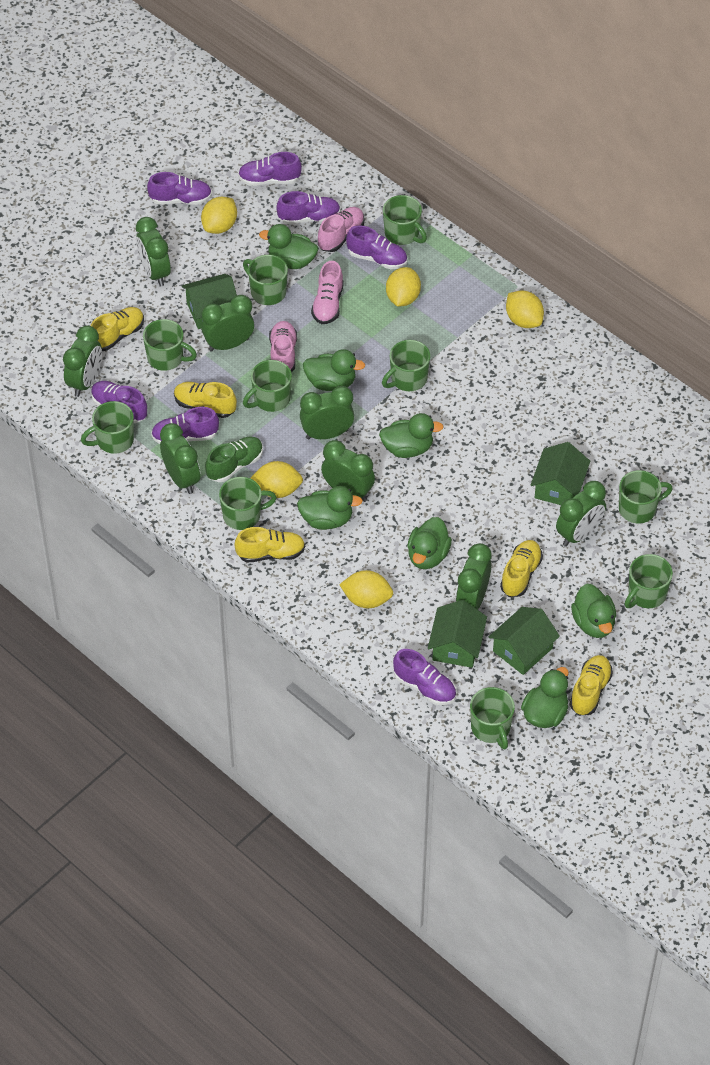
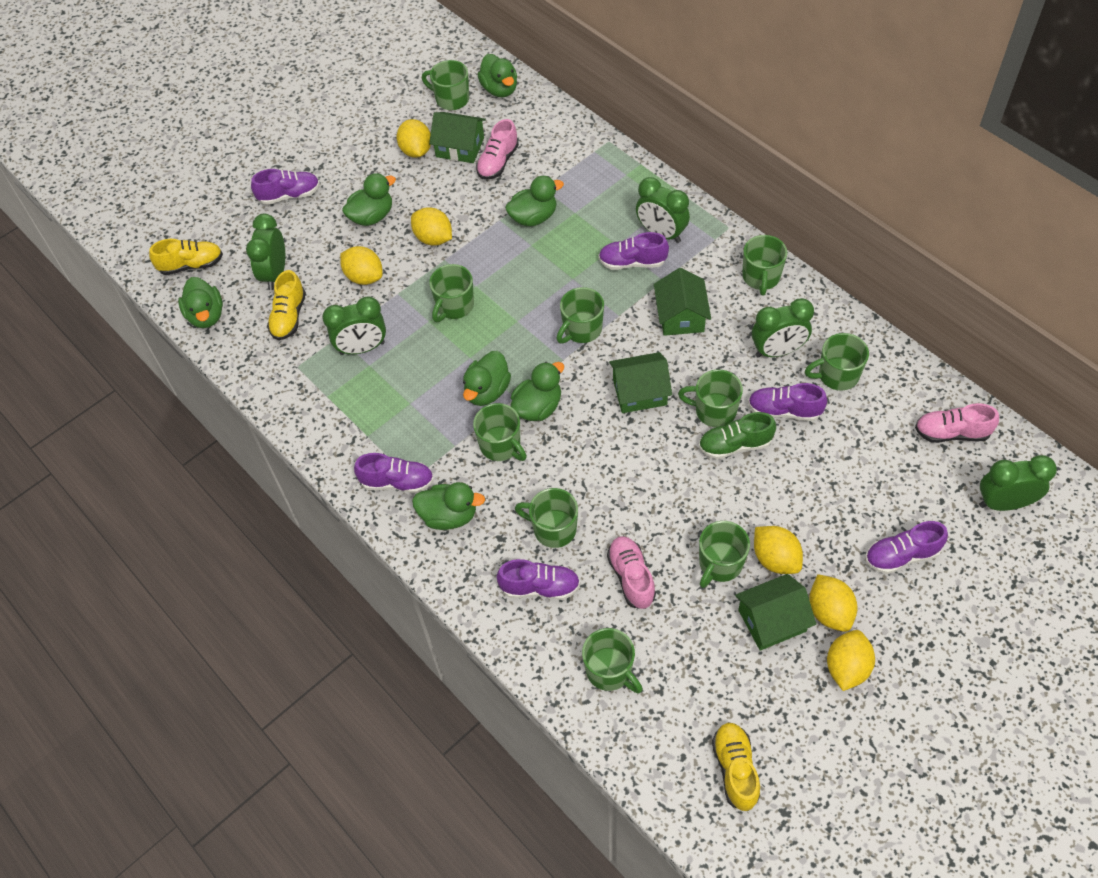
green clock: [63,325,102,397] [136,217,171,286] [160,423,200,494] [201,295,254,351] [300,386,354,440] [321,440,375,502] [456,543,492,610] [556,481,606,547] = 8 -> [246,214,285,290] [322,296,386,355] [636,177,690,243] [752,298,814,358] [979,455,1057,511] = 5
purple shoe: [91,381,147,423] [147,172,212,205] [151,407,219,444] [238,152,302,186] [277,191,341,225] [346,226,407,269] [393,649,456,705] = 7 -> [251,169,320,205] [354,453,434,493] [497,559,580,600] [599,232,669,270] [748,383,827,421] [865,521,948,574] = 6
yellow lemon: [201,197,237,234] [250,461,303,498] [339,570,393,608] [386,267,421,306] [506,290,544,328] = 5 -> [340,246,383,285] [397,119,431,158] [411,208,452,246] [754,526,803,574] [809,574,857,632] [827,630,875,691] = 6
yellow shoe: [90,307,144,351] [174,382,237,418] [235,527,305,563] [500,540,543,597] [570,655,613,716] = 5 -> [149,239,223,275] [267,270,306,340] [712,722,760,811] = 3

